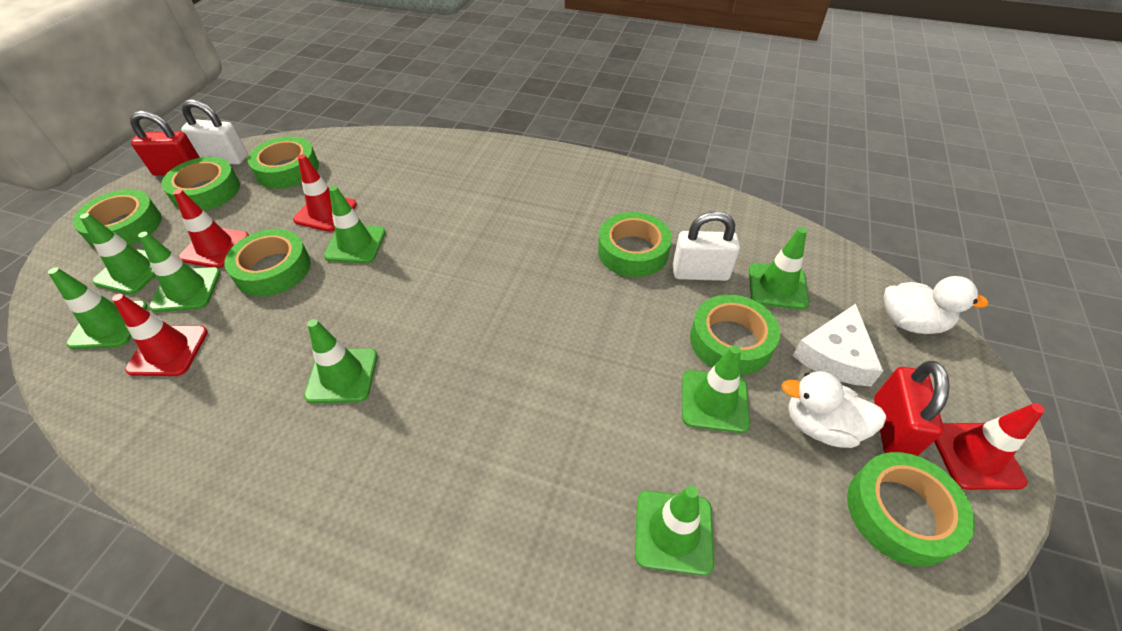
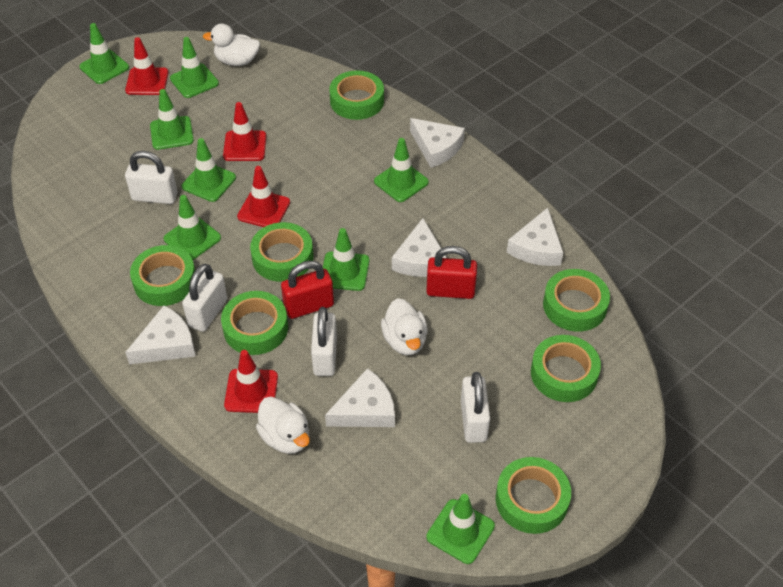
white cheese: [793,304,883,387] = 1 -> [125,305,196,364] [325,368,395,427] [392,218,447,277] [410,118,465,168] [507,208,563,266] = 5
white duck: [781,371,886,448] [884,276,988,334] = 2 -> [203,24,260,66] [256,397,310,454] [381,298,428,355] = 3
white padlock: [181,99,248,165] [673,211,740,281] = 2 -> [125,151,178,204] [182,264,227,332] [311,307,337,376] [461,372,490,443] = 4

